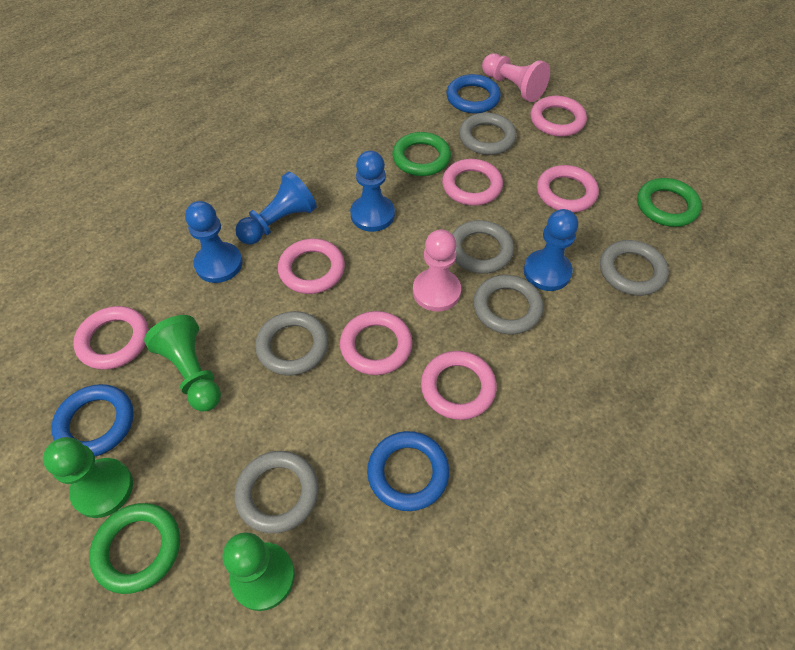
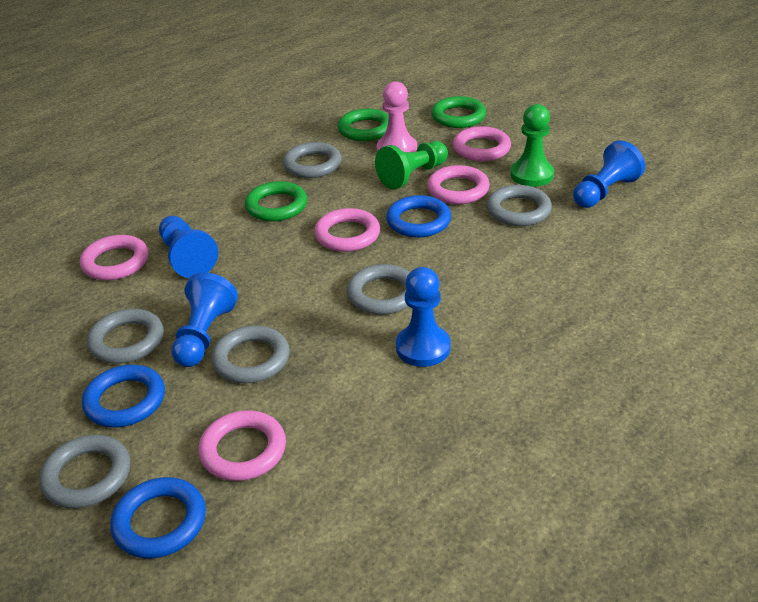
green pawn: [43,437,133,518] [144,315,221,412] [223,533,295,611] = 3 -> [375,141,448,190] [510,104,554,187] = 2
pink pawn: [413,229,461,312] [482,54,550,102] = 2 -> [377,81,417,152] = 1
pink ring: [73,306,149,370] [278,239,345,294] [340,311,413,375] [421,351,497,420] [442,159,503,206] [530,96,587,137] [537,165,599,212] = 7 -> [80,235,149,280] [198,410,286,481] [314,208,380,252] [427,165,490,204] [453,126,511,161] = 5

